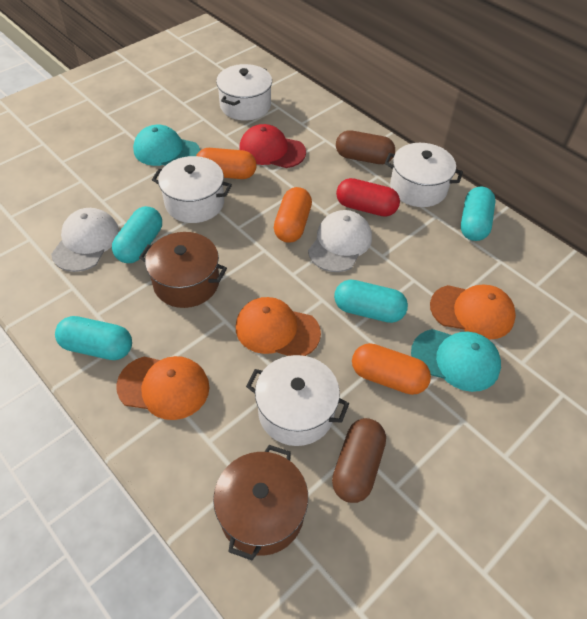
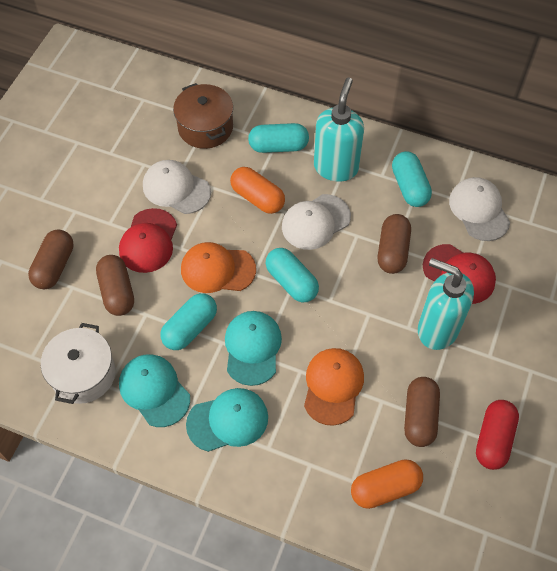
brown capsule: [332,418,386,503] [336,130,395,164] = 2 -> [28,229,74,289] [96,255,134,316] [378,214,411,274] [404,377,440,447] = 4
brown pot: [139,232,227,308] [213,445,308,560] = 2 -> [173,83,233,149] = 1
orange cap: [116,356,209,420] [236,297,321,356] [430,285,516,340] = 3 -> [181,242,256,293] [304,348,364,426] = 2
orange capsule: [196,148,257,179] [274,187,312,243] [352,343,431,395] = 3 -> [230,167,285,214] [351,459,423,509] = 2
red cap: [239,124,306,168] = 1 -> [119,208,177,273] [423,244,496,304] = 2
turquoise cap: [133,125,200,166] [411,329,501,392] = 2 -> [119,354,190,427] [186,388,268,452] [225,311,282,386] = 3
turquoise soap dispenser: none = 0 -> [314,77,364,182] [418,258,474,350] = 2
white cap: [51,208,119,272] [308,210,372,272] = 2 -> [143,160,211,214] [282,194,351,250] [449,177,510,241] = 3
white pot: [152,156,232,223] [216,64,272,121] [246,355,349,446] [385,143,463,207] = 4 -> [41,323,115,404] = 1

